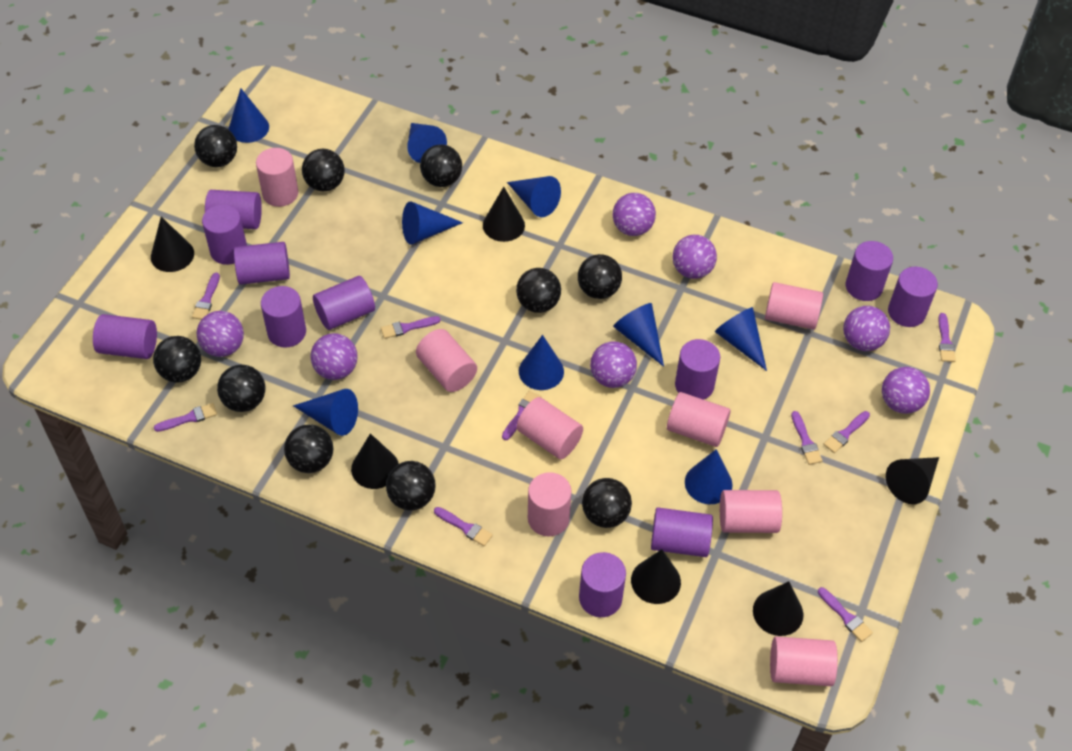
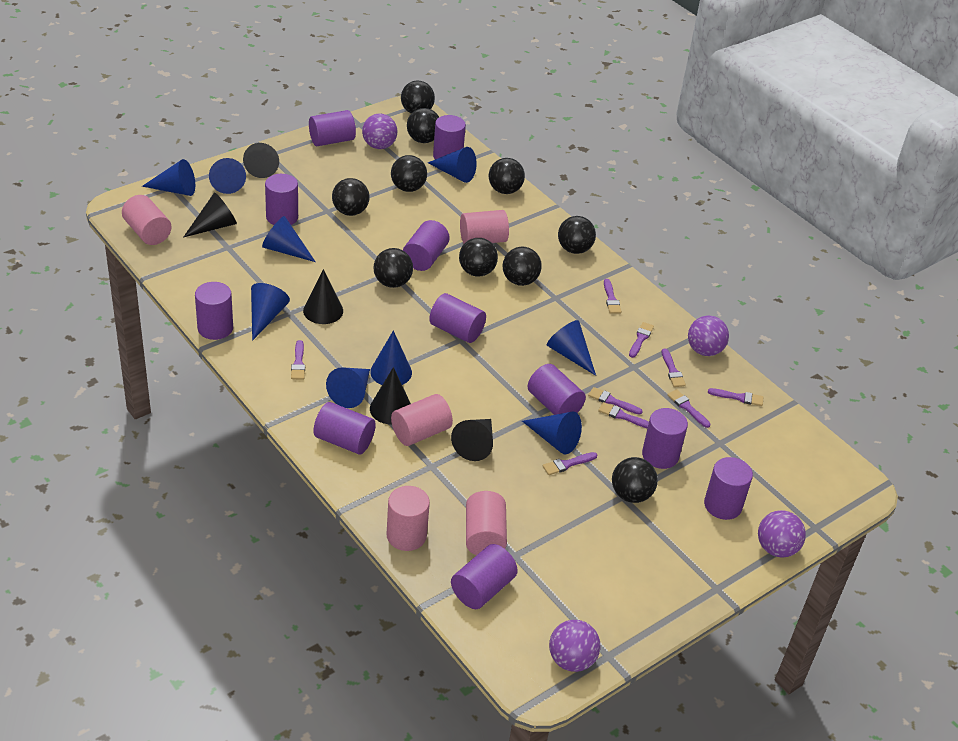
black cone: [151,217,194,272] [351,433,399,489] [483,187,525,242] [631,549,681,604] [753,581,803,636] [886,457,939,504] = 6 -> [183,193,237,238] [243,143,279,178] [303,269,343,324] [370,367,411,425] [451,419,493,461] = 5
pink cylinder: [256,148,298,207] [416,329,477,392] [517,397,583,459] [528,472,572,536] [667,392,731,447] [720,490,782,533] [765,282,823,330] [770,636,838,686] = 8 -> [122,195,172,245] [387,486,430,551] [391,394,453,446] [460,210,509,244] [466,491,507,555] = 5
purple ball: [197,311,244,357] [310,333,358,380] [590,341,637,388] [613,193,656,236] [673,235,717,279] [843,306,890,351] [882,367,930,414] = 7 -> [362,114,397,149] [549,620,601,672] [688,316,729,356] [758,510,806,558] = 4

